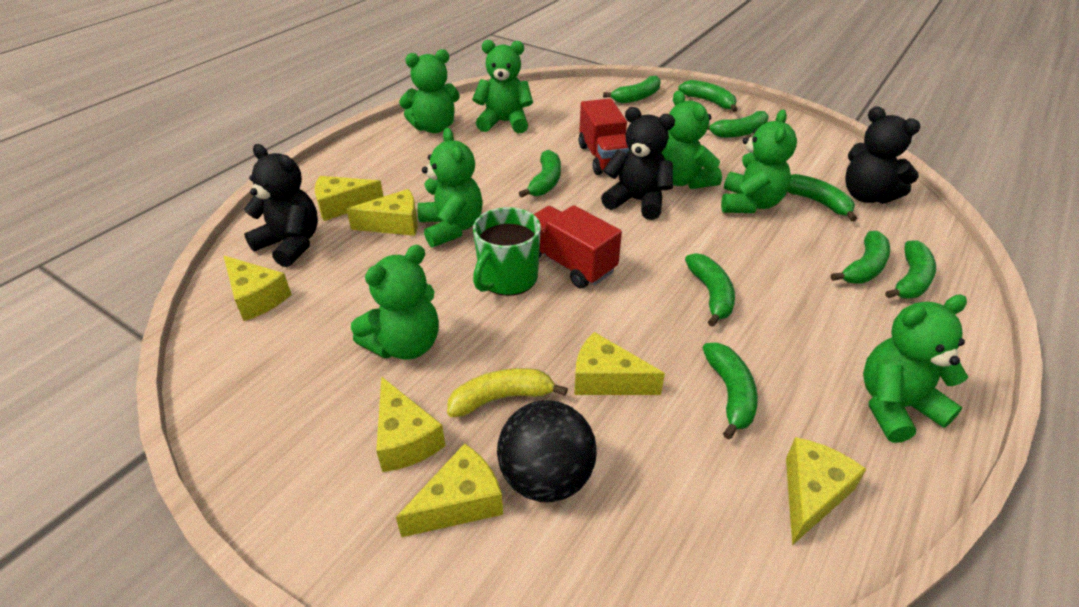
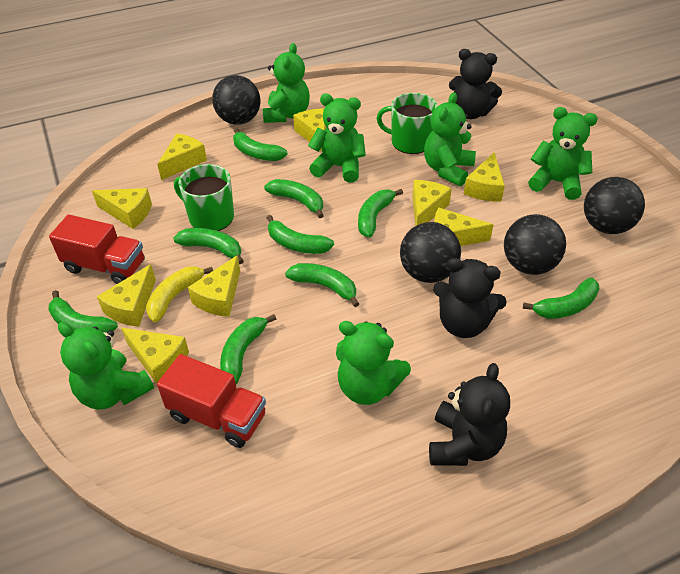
black ball: [497,400,597,503] = 1 -> [212,75,261,125] [400,222,461,283] [504,214,566,275] [584,177,645,234] = 4
green mug: [473,207,541,296] = 1 -> [174,164,234,231] [377,93,438,154] = 2
green teddy bear: [351,245,439,360] [399,49,460,133] [417,128,483,247] [472,40,533,133] [661,91,722,189] [721,109,797,213] [863,295,968,443] = 7 -> [58,322,154,410] [263,43,310,123] [308,94,366,183] [336,321,411,405] [424,92,476,186] [528,107,598,200] = 6
yellow cheese: [224,256,292,321] [315,176,384,221] [346,189,418,236] [376,376,446,472] [396,443,503,537] [574,332,665,395] [786,437,867,545] = 7 -> [92,188,152,229] [97,264,156,327] [121,328,189,384] [157,133,207,180] [188,255,240,317] [293,108,327,151] [413,180,452,226] [434,207,493,246] [464,152,505,202] = 9

